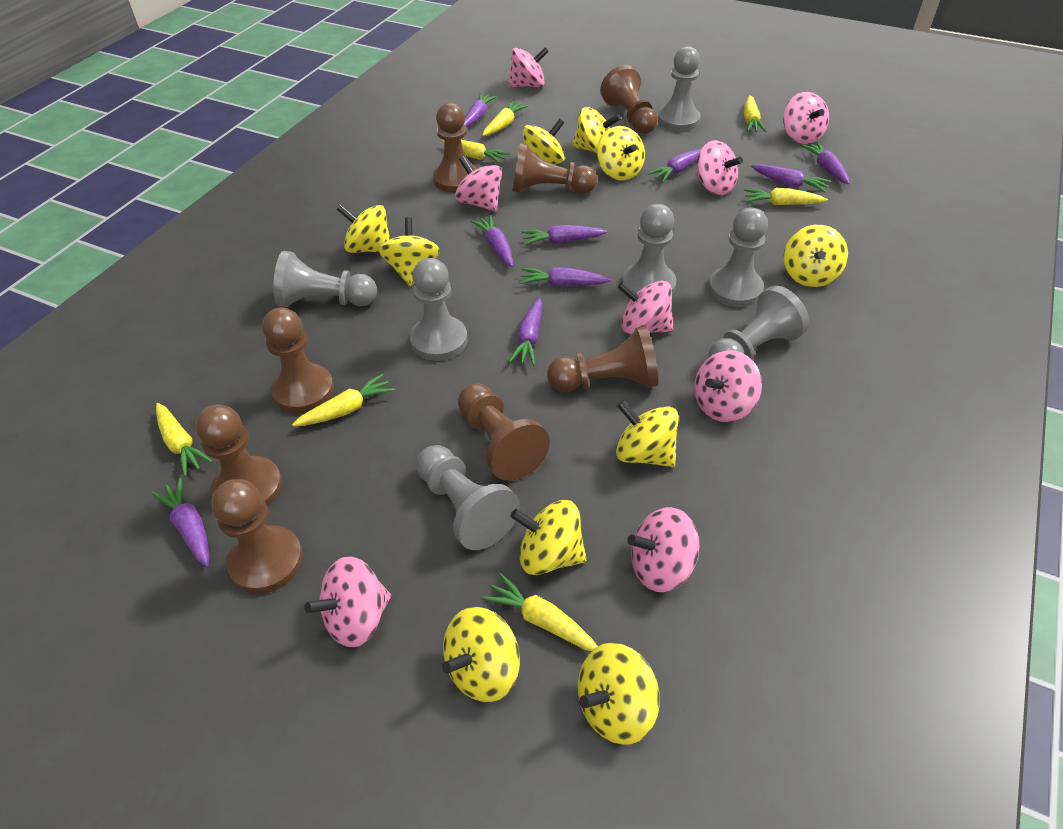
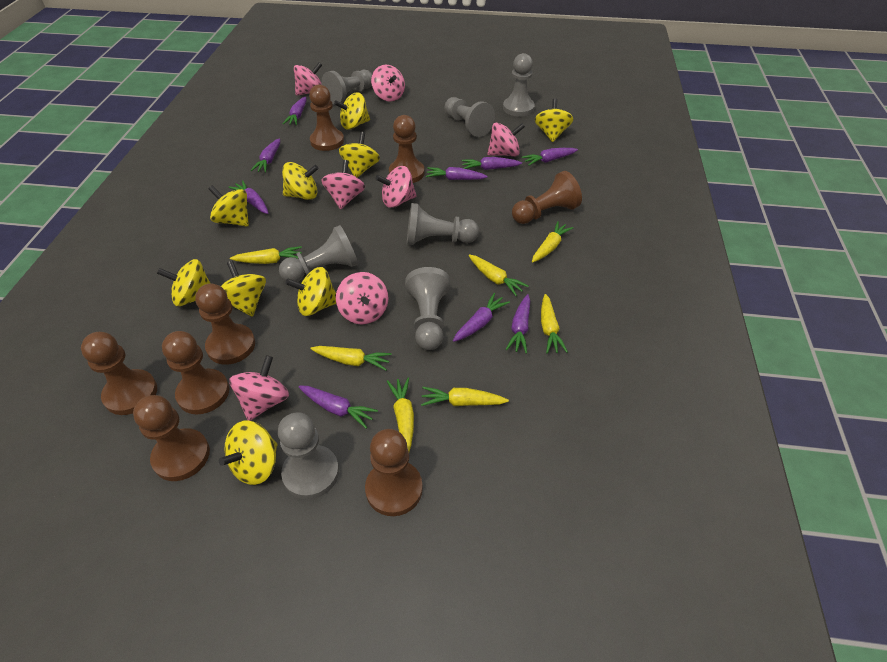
pink spinning top: [304,556,391,648] [455,156,502,212] [508,47,549,87] [618,281,674,334] [627,507,699,592] [694,350,762,422] [695,140,743,195] [783,92,829,144] = 8 -> [229,355,289,421] [294,62,322,95] [321,160,365,209] [336,272,389,325] [371,65,405,102] [375,166,417,208] [487,123,525,156] = 7
yellow spinning top: [337,205,390,253] [379,217,440,286] [442,607,520,702] [510,500,587,575] [523,119,565,164] [572,107,621,153] [578,643,660,745] [597,126,645,181] [616,400,679,467] [784,225,848,287] = 10 -> [157,259,210,307] [208,185,249,226] [219,420,278,485] [221,261,266,317] [282,162,319,200] [285,267,336,316] [334,92,370,130] [339,132,380,178] [535,98,573,142] = 9

